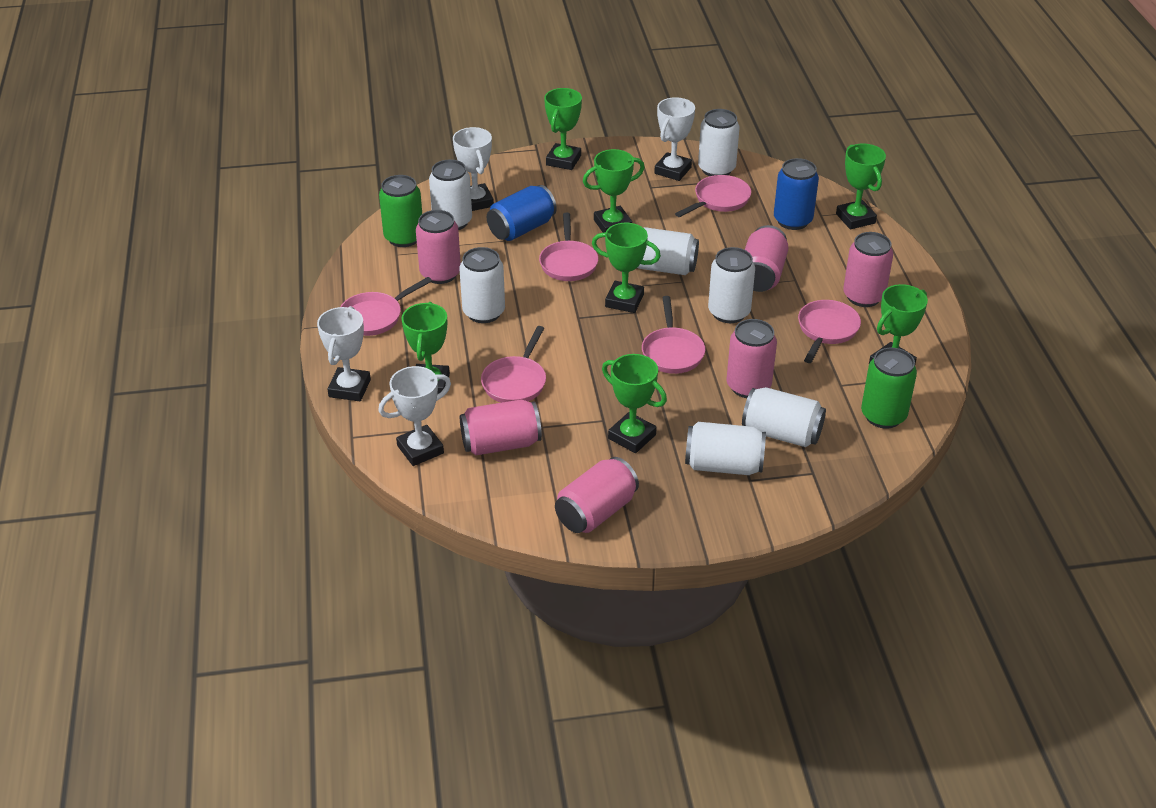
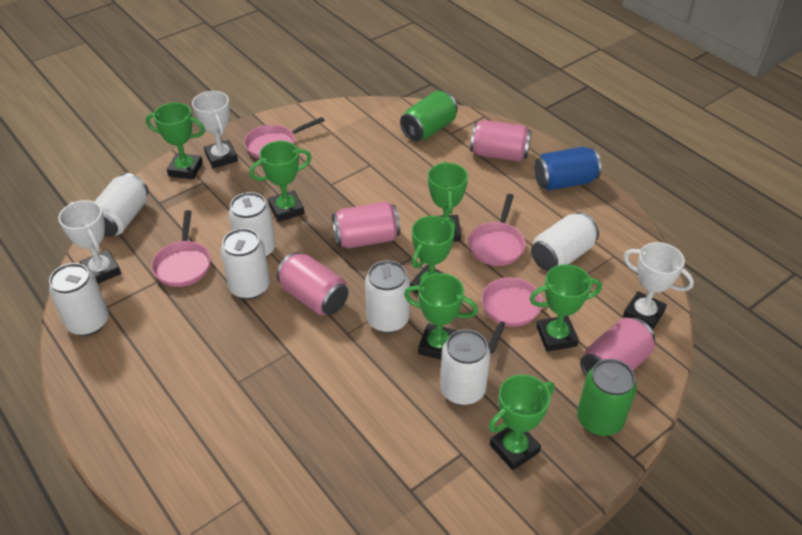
blue can: [487,185,557,241] [774,158,819,230] = 2 -> [534,147,602,191] = 1
pink can: [416,210,461,284] [460,399,542,455] [555,457,639,533] [726,319,777,398] [745,225,789,292] [843,232,893,307] = 6 -> [276,252,349,315] [332,202,400,248] [470,120,532,162] [580,318,655,376] = 4
pink pan: [340,277,432,336] [481,326,546,403] [539,213,598,281] [642,296,705,374] [675,175,751,217] [798,300,861,363] = 6 -> [151,210,211,287] [244,117,325,159] [468,194,526,266] [481,277,543,353] = 4
white trophy: [317,306,371,401] [378,366,451,466] [453,127,494,211] [654,97,695,181] = 4 -> [58,200,121,284] [192,91,238,168] [623,242,694,330] = 3

